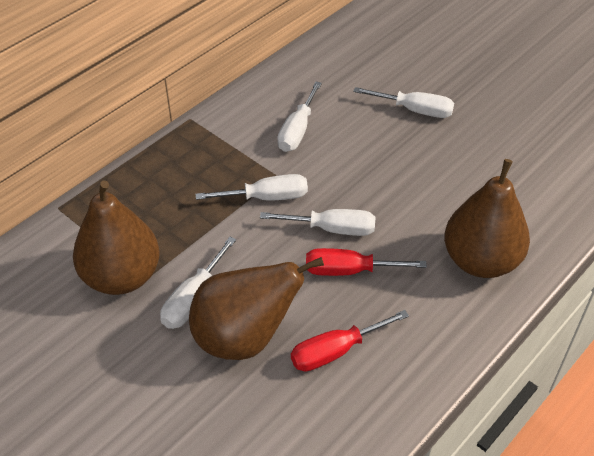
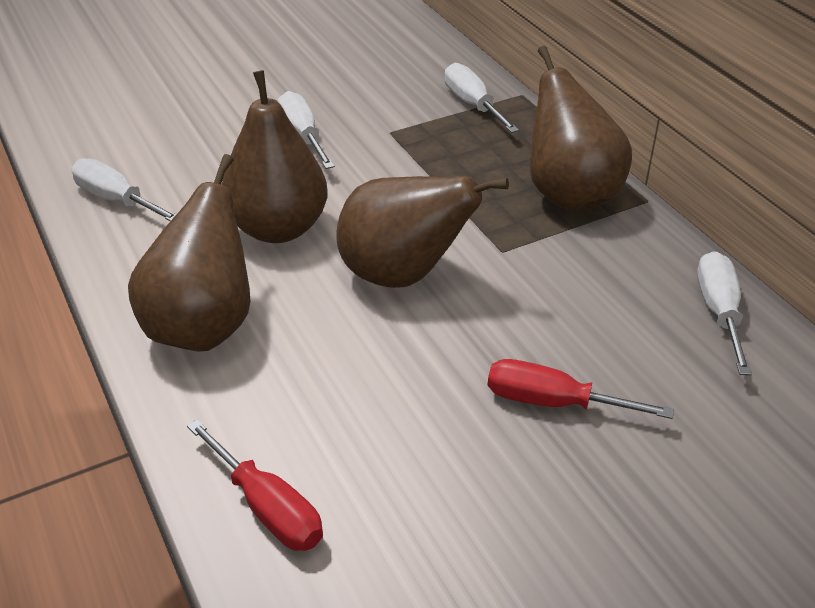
brown pear: [73,181,160,295] [189,257,324,360] [444,159,530,278] = 3 -> [128,154,250,352] [222,70,328,243] [336,176,509,288] [530,46,632,211] = 4
white screwdriver: [160,237,236,329] [195,174,308,201] [260,209,375,236] [277,82,322,152] [353,87,454,118] = 5 -> [71,158,176,221] [277,91,335,169] [445,63,519,133] [697,251,752,375] = 4

